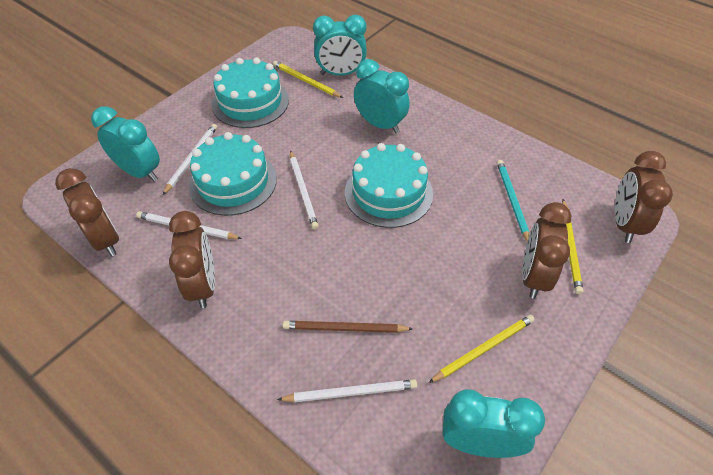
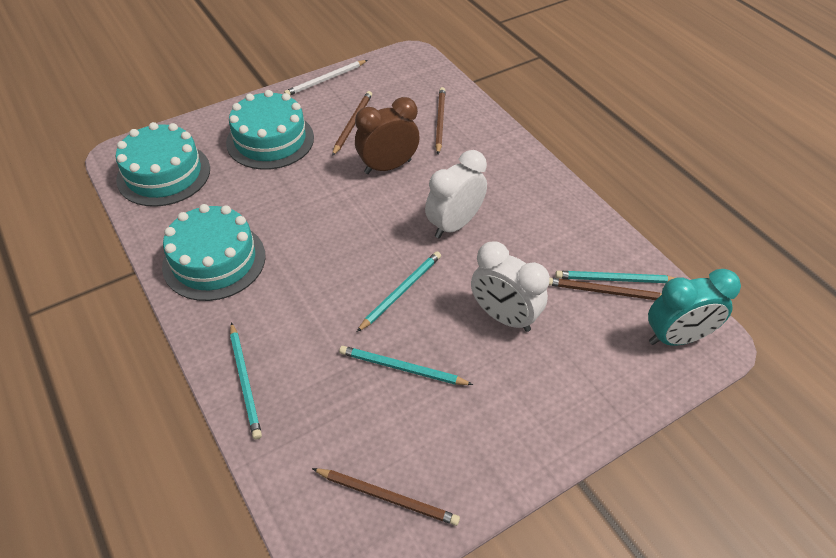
brown clock: [55,168,119,257] [169,211,215,308] [522,202,571,298] [615,151,673,243] = 4 -> [355,97,420,174] = 1
brown pencil: [283,321,413,333] = 1 -> [312,468,460,526] [332,91,372,156] [435,87,446,154] [549,278,662,300] = 4
turquoise clock: [91,106,160,182] [313,15,367,75] [354,59,410,133] [442,389,545,458] = 4 -> [648,269,741,346] = 1
turquoise pencil: [497,160,530,242] = 1 -> [230,322,262,439] [339,346,473,385] [357,251,441,332] [555,271,675,283] = 4
white clock: none = 0 -> [425,150,487,238] [471,241,550,332] = 2
white pencil: [136,211,242,239] [163,124,217,195] [277,379,417,402] [290,151,319,229] = 4 -> [284,60,368,95] = 1
yellow pencil: [273,61,343,98] [428,315,535,383] [562,199,583,294] = 3 -> none = 0

